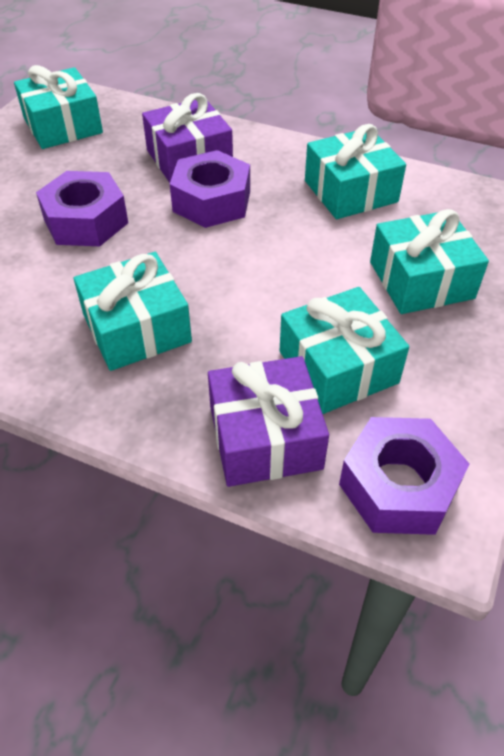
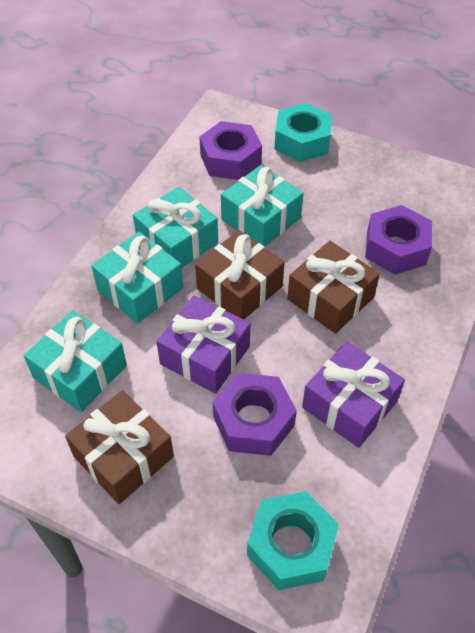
brown gift: none = 0 -> [65,390,174,504] [195,230,285,320] [287,241,380,334] = 3
turquoise gift: [14,65,103,149] [74,252,192,371] [280,287,409,414] [305,124,406,219] [370,209,489,314] = 5 -> [24,311,127,412] [91,232,183,323] [133,187,218,268] [221,165,304,247] = 4
turquoise nut: none = 0 -> [247,491,339,590] [275,103,332,162] = 2

